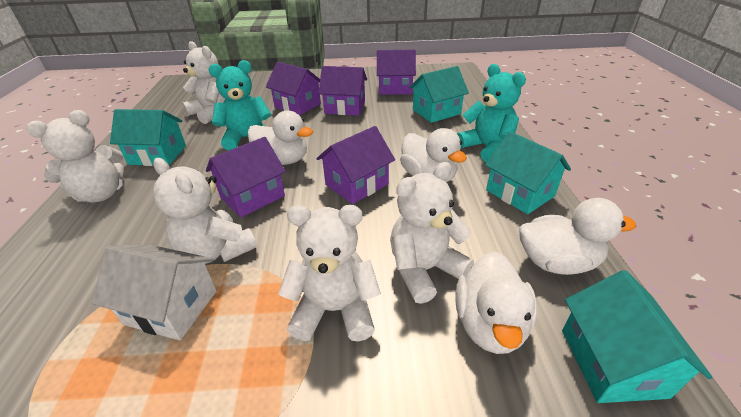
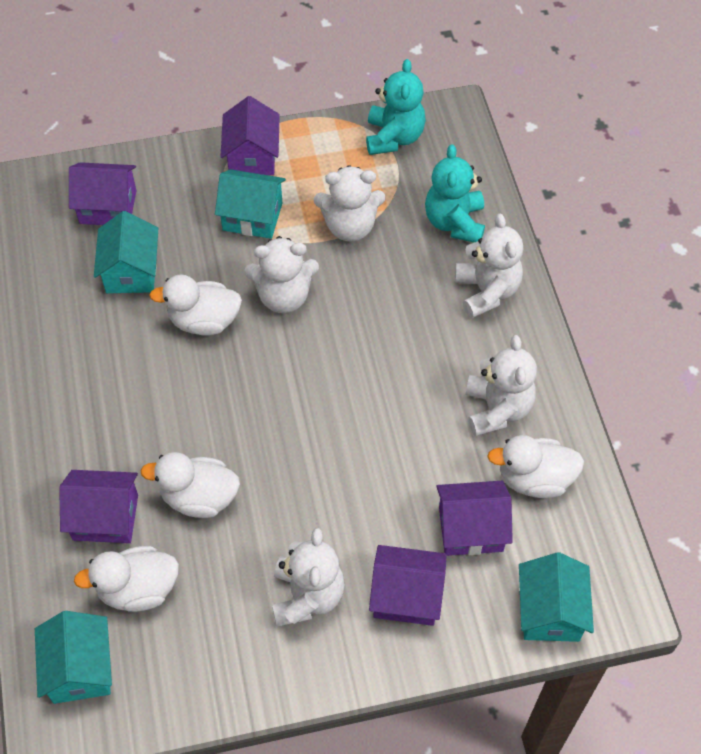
white house: [92,245,217,341] = 1 -> none = 0

